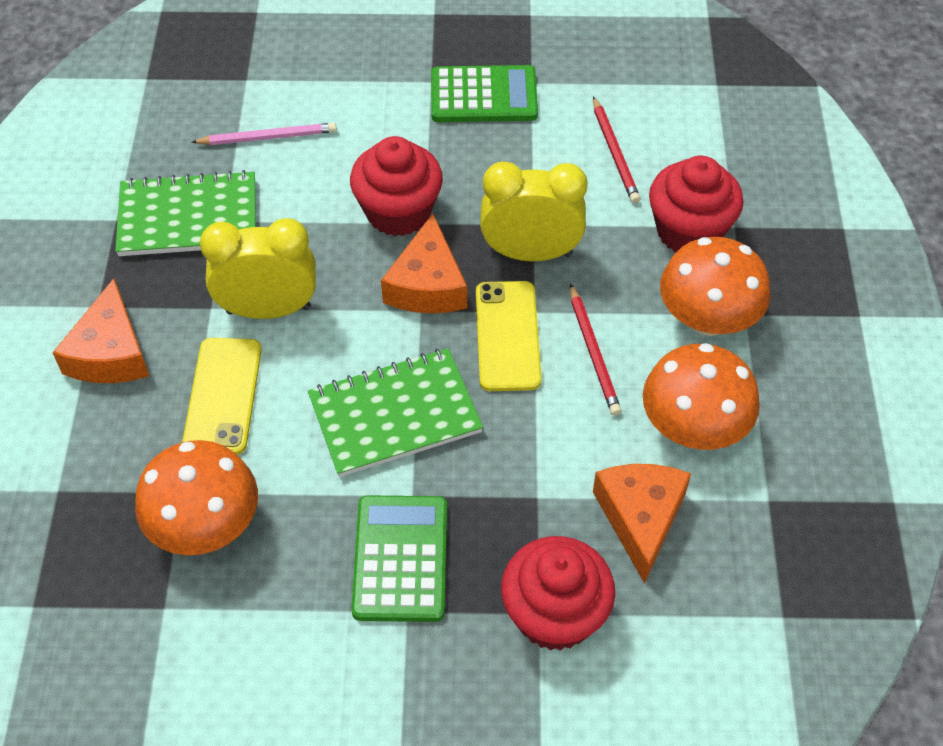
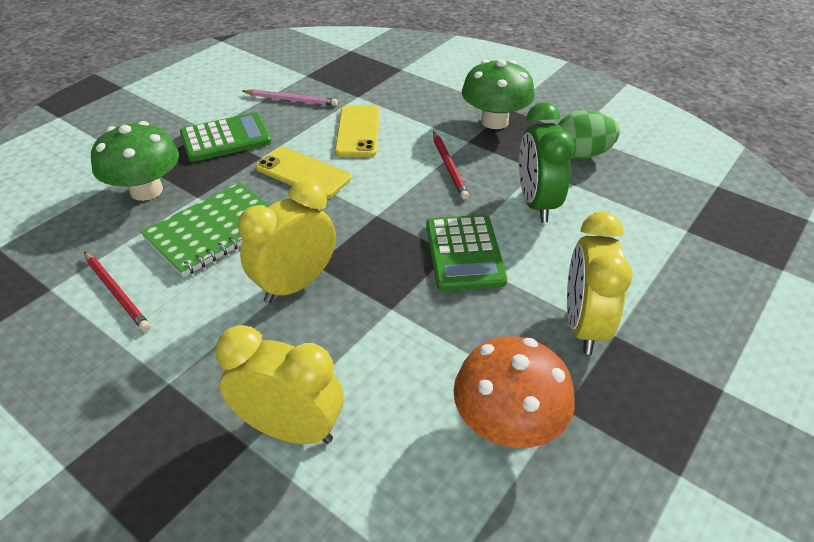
green clock: none = 0 -> [519,102,575,222] = 1
green egg: none = 0 -> [557,110,620,160] = 1
green mushroom: none = 0 -> [91,121,179,201] [462,59,535,129] = 2
green notebook: [115,170,255,256] [308,348,483,477] = 2 -> [140,182,270,277] = 1
orange cheese: [52,278,149,383] [381,213,467,313] [593,464,691,584] = 3 -> none = 0
orange mushroom: [135,440,258,555] [643,343,760,450] [660,237,771,336] = 3 -> [453,336,575,448] = 1
red cupcake: [350,136,443,236] [501,536,615,651] [649,156,744,252] = 3 -> none = 0
yellow clock: [200,218,316,319] [480,161,588,261] = 2 -> [215,325,343,444] [238,180,336,303] [567,212,633,355] = 3

